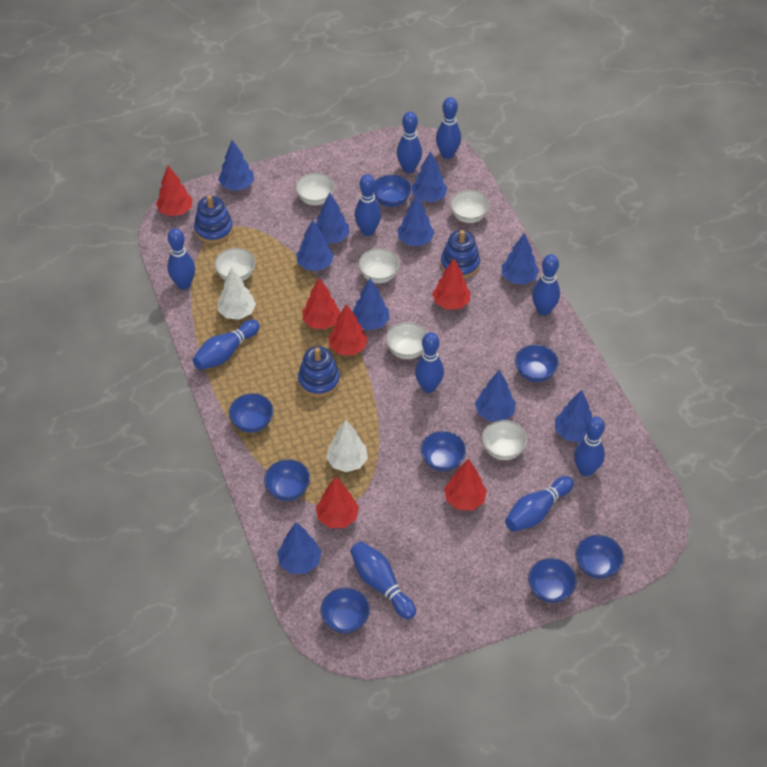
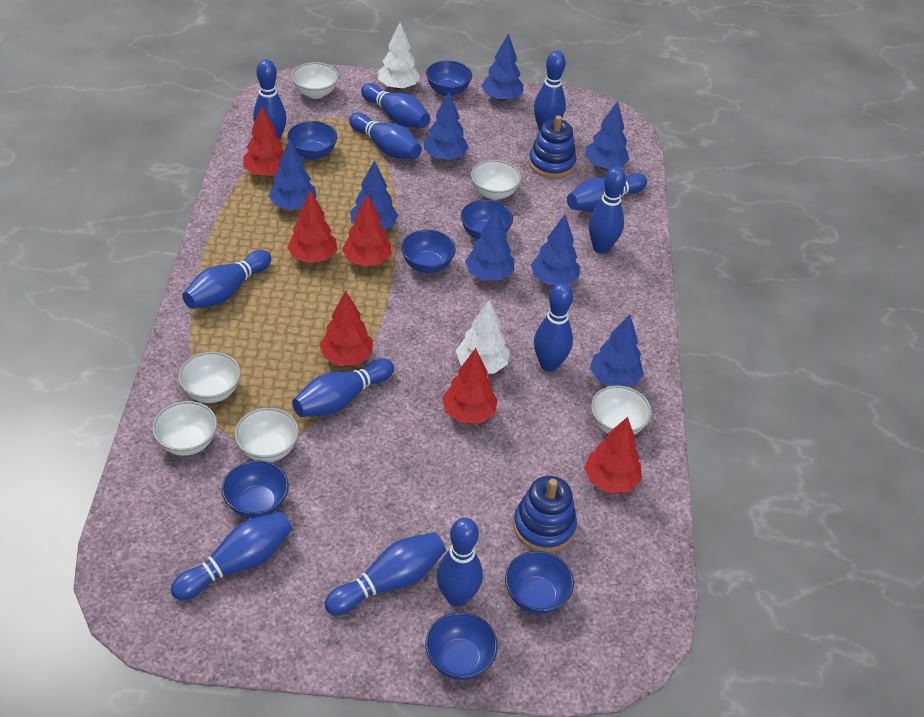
blue bowl: [229,393,273,433] [264,459,310,501] [320,587,370,633] [374,174,411,207] [420,431,466,471] [515,344,559,382] [528,558,577,603] [575,535,624,579] = 8 -> [222,460,289,519] [287,121,337,160] [401,230,456,273] [425,612,498,680] [426,61,472,96] [461,200,513,240] [505,551,574,614] = 7
blue bowling pin: [167,228,195,290] [192,320,260,370] [350,541,416,619] [355,174,381,236] [397,112,422,173] [415,332,444,393] [436,97,461,159] [505,476,574,532] [532,254,560,316] [574,417,605,476] = 10 -> [171,511,292,601] [182,250,271,309] [253,59,286,139] [292,359,394,417] [325,532,446,615] [349,113,422,159] [361,83,430,128] [437,518,483,607] [534,51,566,131] [534,283,573,372] [567,173,647,212] [589,167,626,254] = 12
blue stacking toy: [194,195,233,244] [298,346,340,397] [441,230,480,278] = 3 -> [513,476,577,553] [529,115,576,178] = 2
blue tree: [218,140,254,191] [277,522,321,574] [296,220,334,271] [316,193,349,244] [352,279,389,330] [398,195,434,246] [411,151,447,202] [475,370,516,422] [501,233,539,285] [555,390,592,442] = 10 -> [269,139,317,210] [350,161,398,230] [424,92,469,161] [465,209,514,281] [481,33,523,101] [531,214,580,285] [585,101,630,170] [590,314,644,387] = 8

